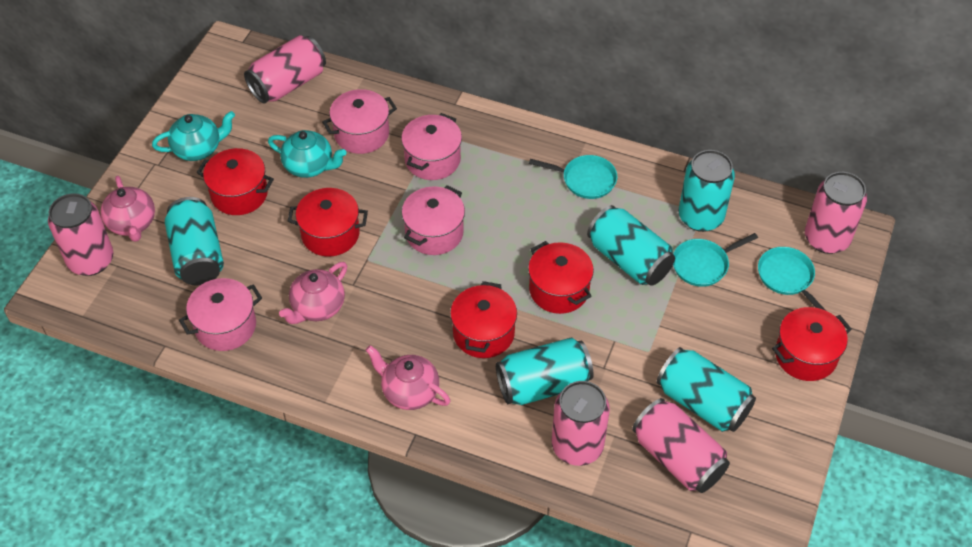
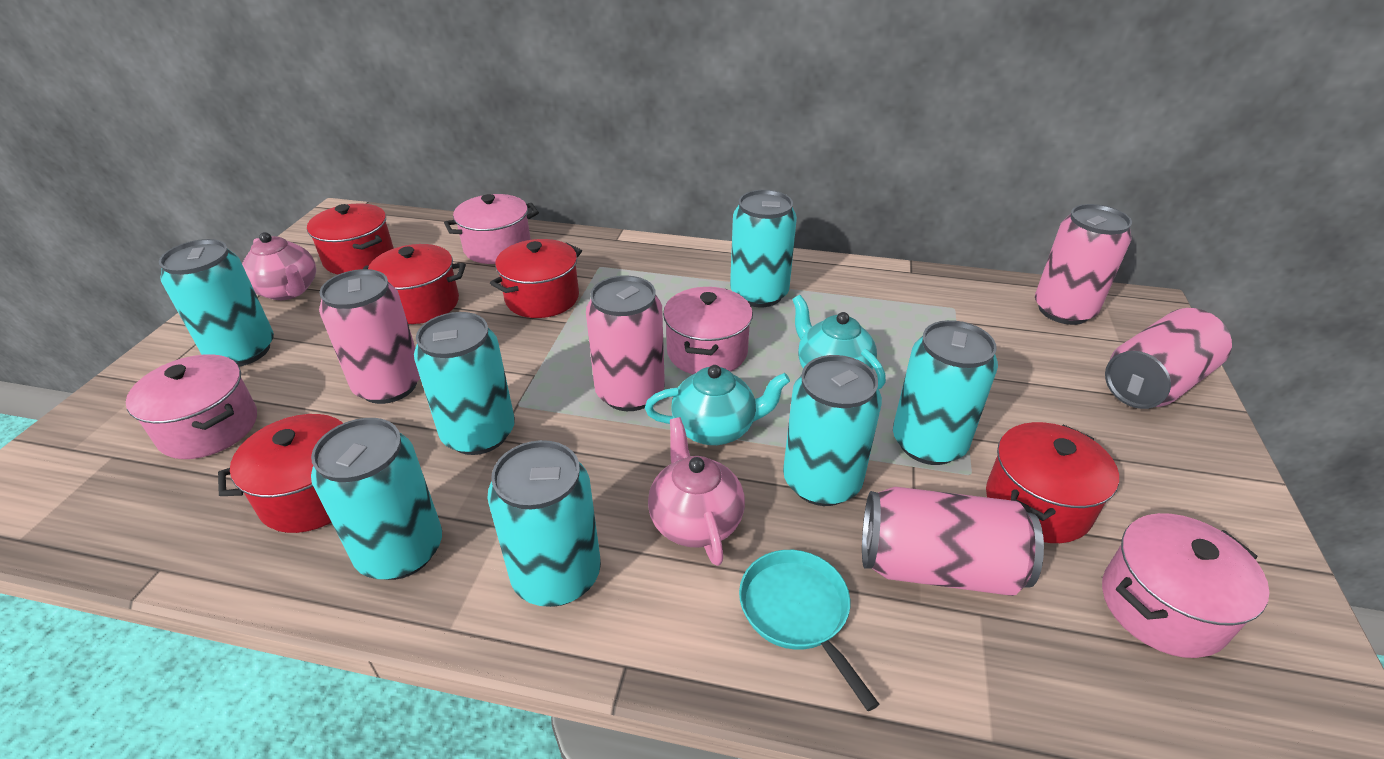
pink teapot: [100,176,155,242] [279,262,347,324] [366,345,450,410] = 3 -> [242,232,316,300] [648,417,745,566] = 2
turquoise can: [165,197,224,285] [496,337,593,405] [587,205,675,286] [657,347,756,432] [679,150,735,232] = 5 -> [159,239,274,367] [311,418,442,580] [414,312,515,455] [487,440,601,607] [730,190,797,307] [783,355,882,506] [893,320,998,465] = 7
turquoise pan: [529,155,617,199] [673,233,758,287] [758,247,825,310] = 3 -> [739,550,879,711] = 1

